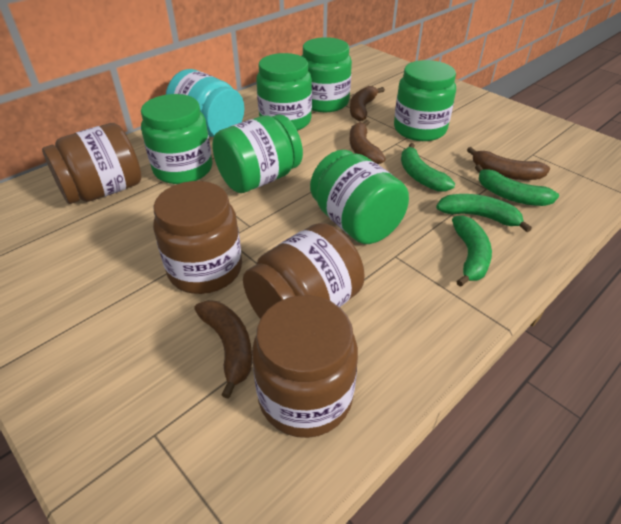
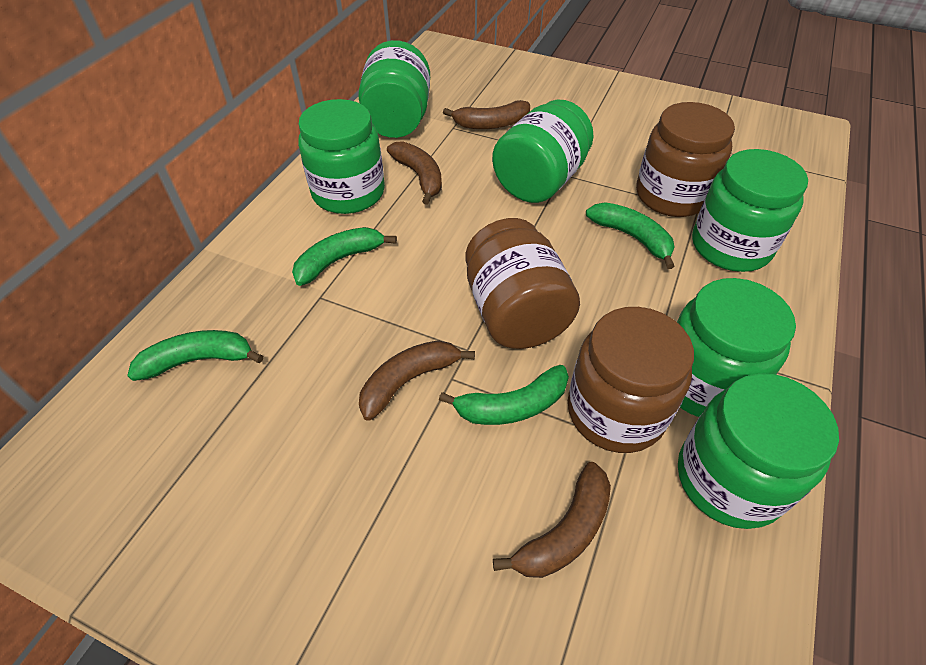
brown jar: [42,123,141,204] [153,181,242,294] [243,223,365,319] [252,295,358,438] = 4 -> [465,218,580,349] [568,307,694,453] [636,102,735,217] = 3
turquoise jar: [166,69,244,137] = 1 -> none = 0

